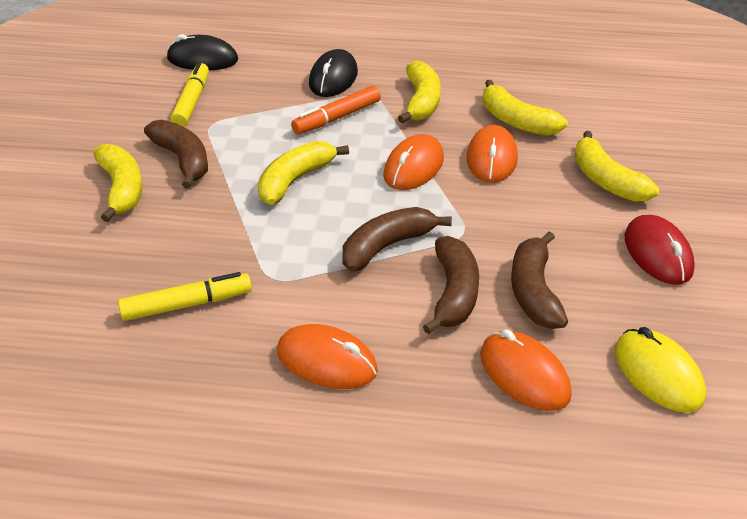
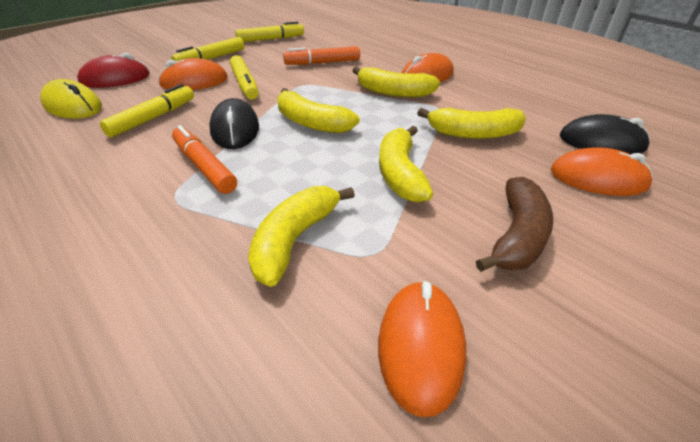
brown banana: [144,119,208,189] [342,207,452,272] [423,236,479,334] [511,231,568,329] = 4 -> [476,177,553,272] = 1
orange marker: [291,86,381,134] = 1 -> [172,125,237,194] [283,46,360,65] = 2
yellow marker: [118,272,252,321] [170,62,209,127] = 2 -> [100,84,194,138] [172,37,244,61] [230,55,259,100] [235,21,304,42] = 4

